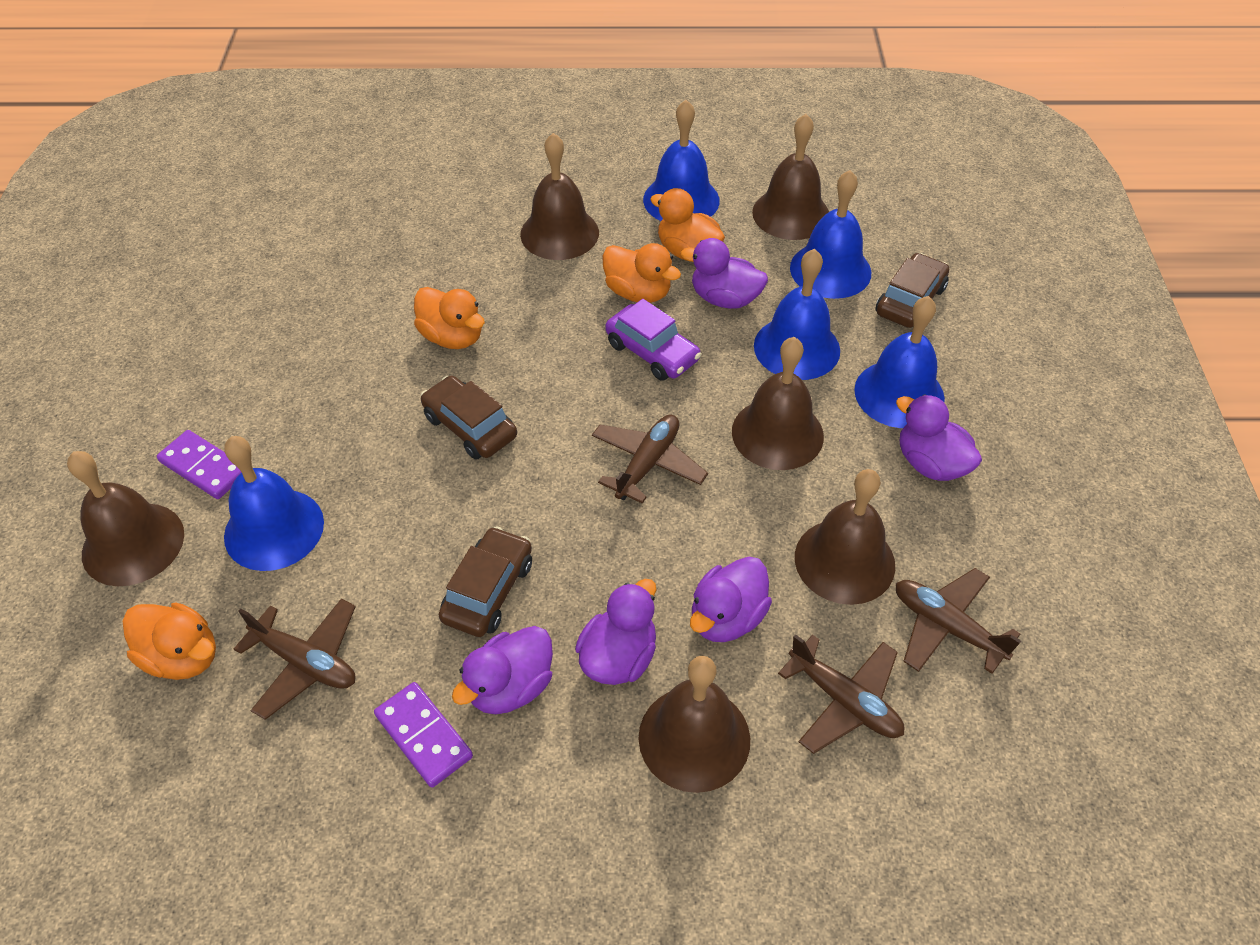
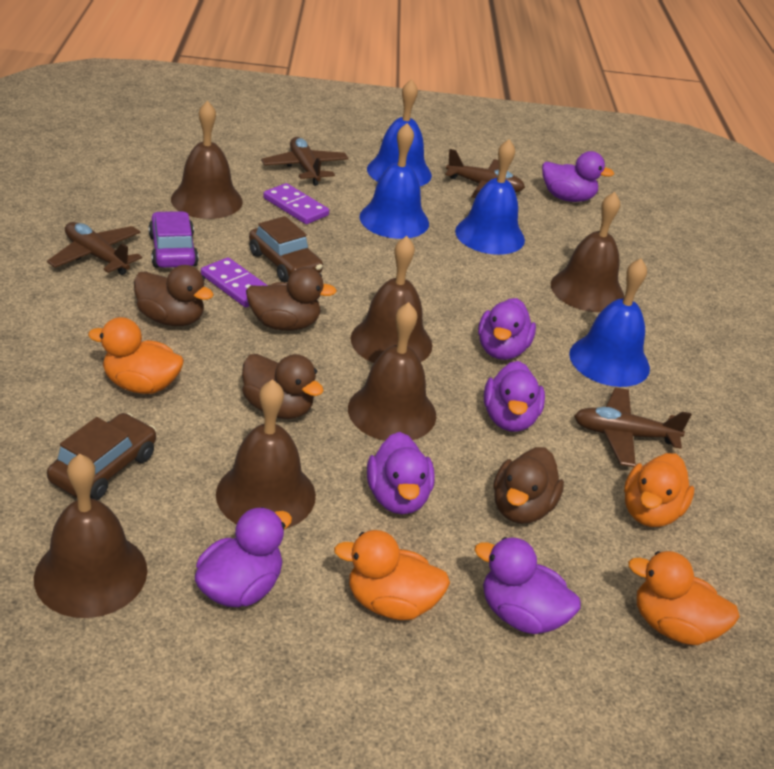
blue bell: [224,436,324,571] [643,100,720,221] [754,249,840,380] [790,170,871,299] [854,296,945,428] = 5 -> [359,123,429,239] [367,79,432,186] [455,139,525,255] [569,258,650,387] = 4
brown car: [420,376,517,460] [439,526,532,637] [876,253,949,328] = 3 -> [47,413,156,500] [249,216,323,282] = 2
brown duck: none = 0 -> [134,265,214,326] [242,354,324,419] [246,267,337,331] [494,447,564,524] = 4
purple duck: [452,626,553,714] [575,579,657,685] [680,238,768,309] [690,557,772,642] [896,395,982,481] = 5 -> [195,507,292,607] [367,432,435,514] [475,537,581,634] [478,298,536,360] [484,361,545,432] [542,151,614,202] = 6

